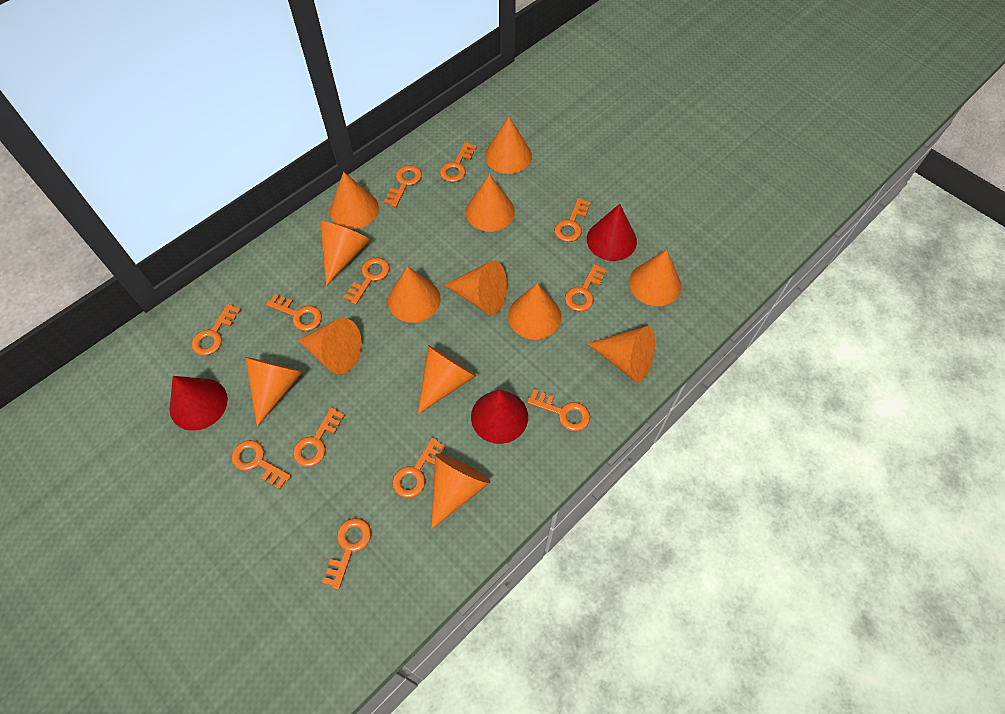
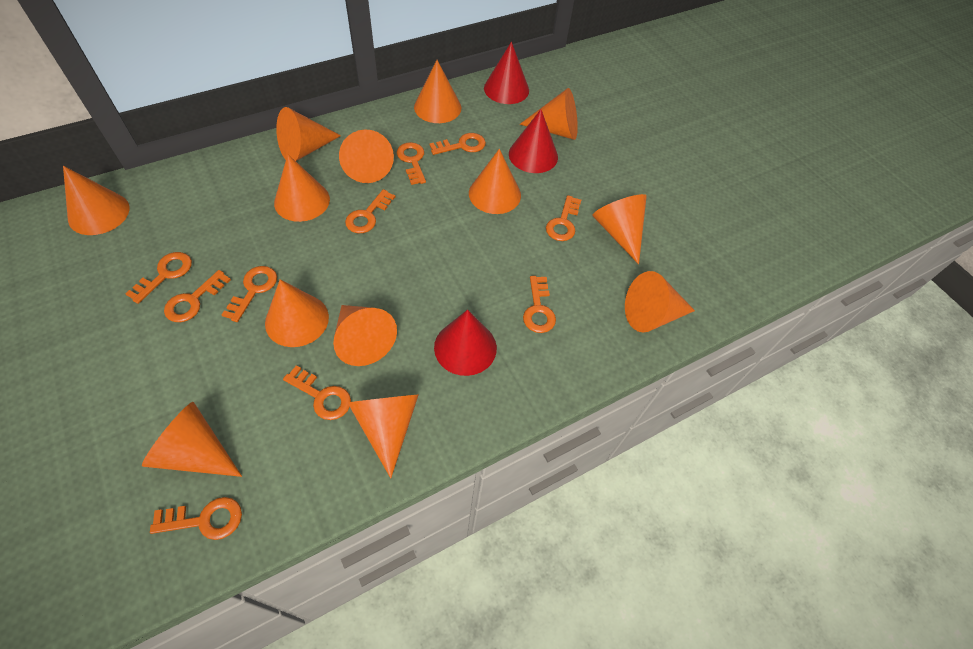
orange key: [192,304,241,356] [231,440,291,490] [266,294,322,331] [293,407,345,467] [322,518,371,590] [343,257,390,305] [384,165,422,207] [392,437,446,498] [440,142,477,182] [527,389,590,431] [554,198,591,242] [565,264,607,311] = 12 -> [125,252,192,304] [150,497,242,540] [164,270,231,322] [222,266,277,322] [283,365,351,420] [345,189,395,233] [397,142,426,185] [429,133,486,155] [523,276,556,333] [546,195,581,241] = 10

